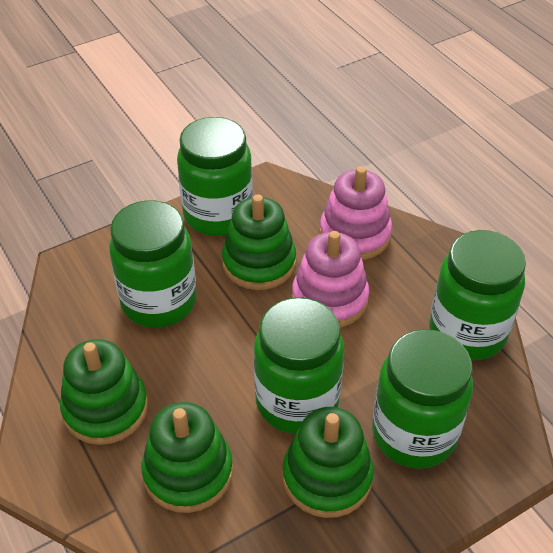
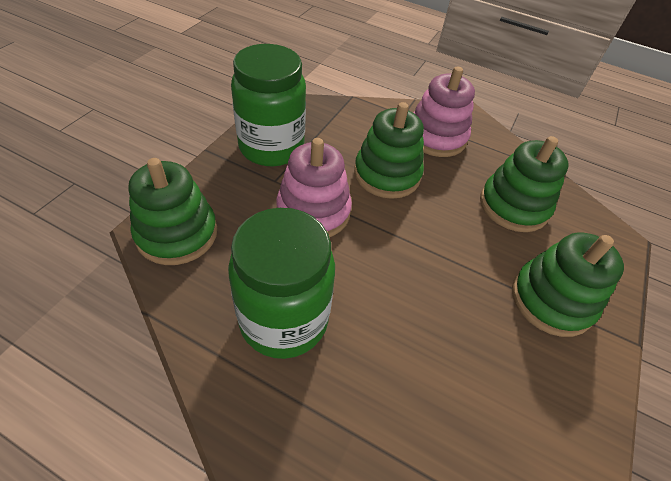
green jar: [109,200,196,328] [177,117,253,236] [254,297,344,434] [372,329,473,469] [429,230,526,360] = 5 -> [228,208,335,359] [231,44,306,166] = 2

